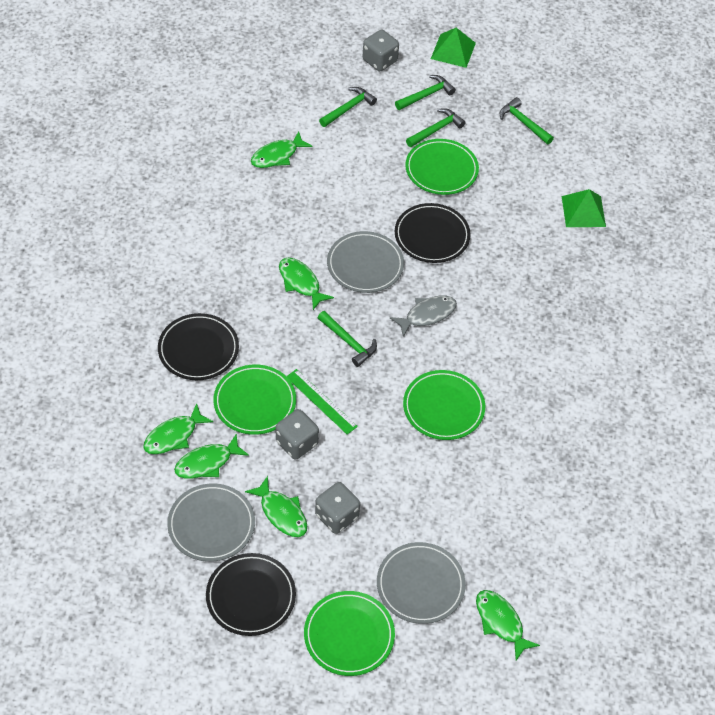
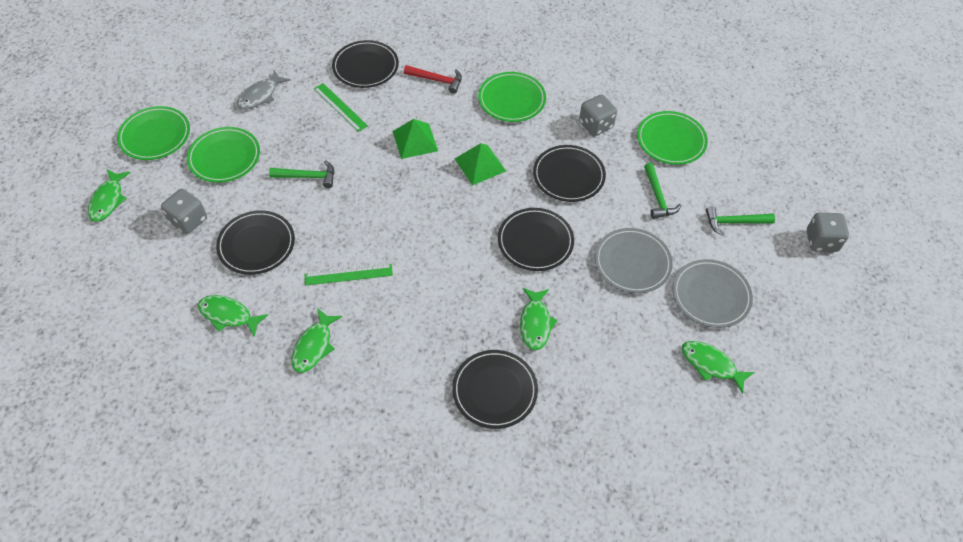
black plate: [158,313,239,380] [206,553,296,636] [395,203,471,263] = 3 -> [216,210,295,275] [332,40,399,88] [452,350,538,429] [498,208,574,271] [533,145,606,202] = 5
green fish: [143,403,213,454] [174,434,249,479] [245,476,307,537] [251,131,312,168] [279,258,334,310] [476,590,540,660] = 6 -> [88,170,131,222] [198,295,268,337] [292,308,342,373] [520,288,558,350] [682,341,755,394] = 5
green hammer: [318,311,377,367] [319,87,377,127] [395,75,456,110] [406,108,465,147] [499,97,554,144] = 5 -> [269,160,334,188] [644,163,681,219] [706,206,775,235] = 3
green ruler: [287,369,358,435] = 1 -> [305,264,393,286] [314,83,368,132] = 2
grey plate: [167,484,255,562] [327,231,404,293] [377,542,466,624] = 3 -> [595,228,673,293] [673,259,753,328] = 2
red hammer: none = 0 -> [404,65,462,94] = 1

